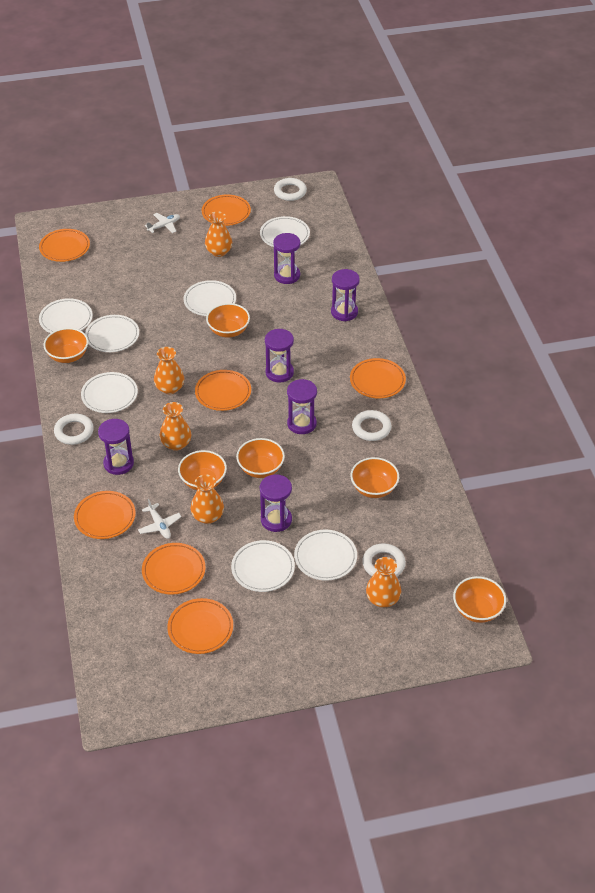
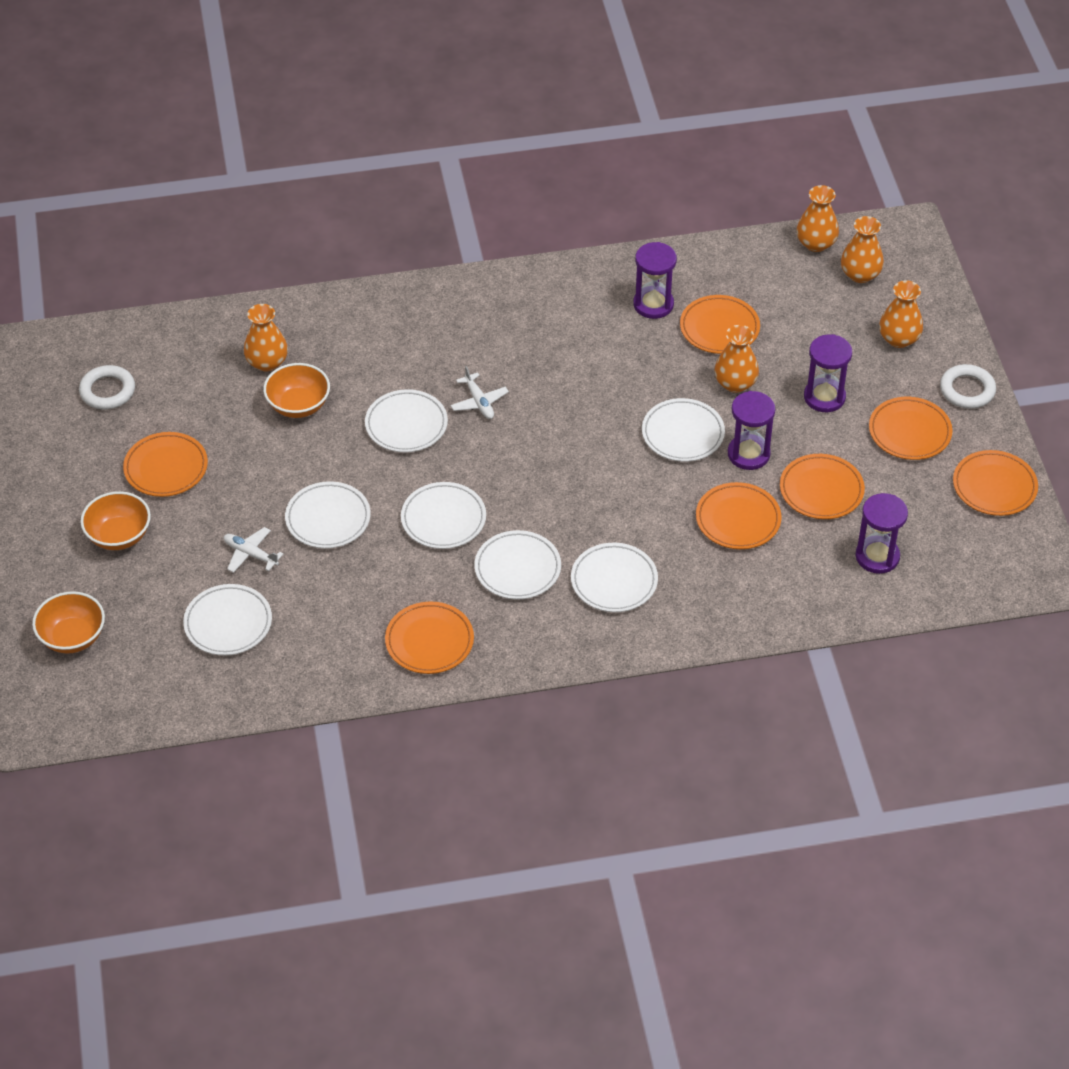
orange bowl: [44,328,88,363] [178,450,227,490] [206,303,250,338] [236,438,285,478] [350,457,399,498] [453,576,506,623] = 6 -> [32,591,105,653] [80,491,151,550] [263,363,330,418] = 3
purple hourglass: [98,419,134,475] [260,474,292,532] [265,329,294,383] [273,233,300,284] [287,379,317,434] [331,269,360,321] = 6 -> [633,242,677,319] [728,391,775,470] [804,334,852,412] [856,493,908,574] = 4
white ring: [54,414,94,445] [274,178,307,201] [352,410,392,441] [362,543,406,577] = 4 -> [79,365,135,410] [940,364,996,409] = 2

